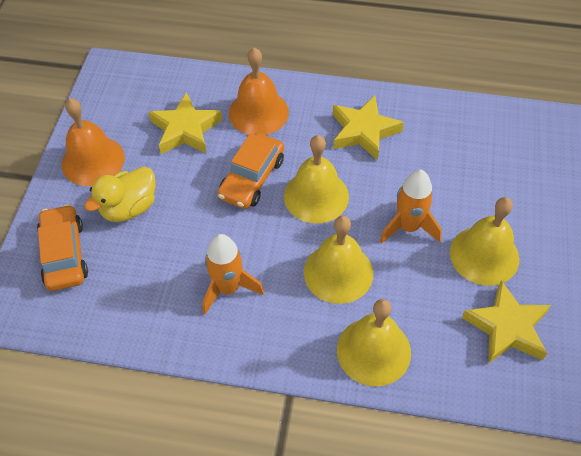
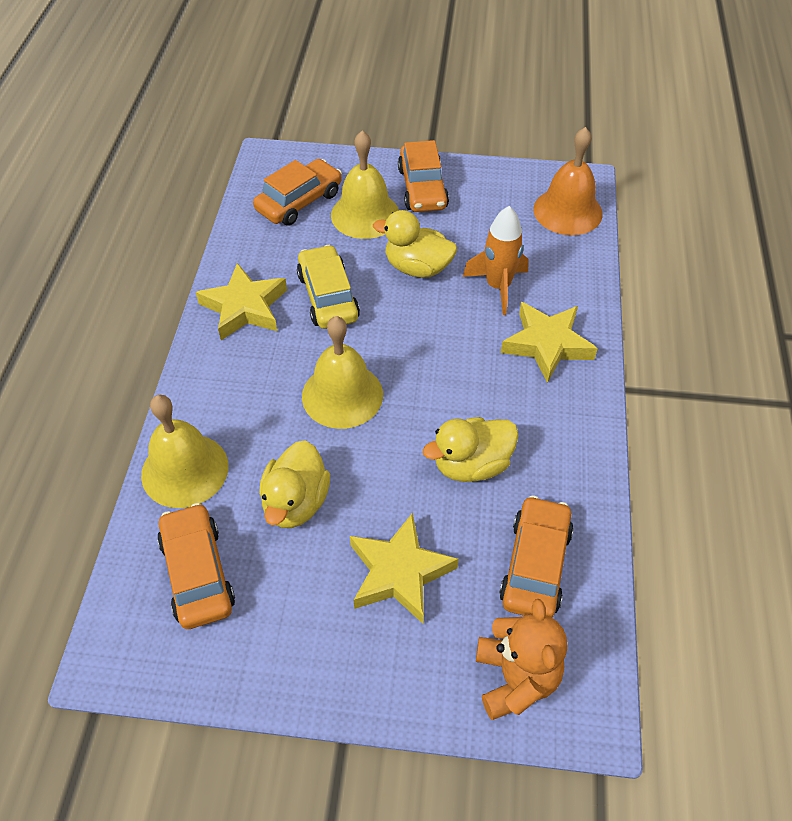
orange bell: [62,98,125,186] [229,48,289,135] = 2 -> [533,127,603,235] = 1
orange car: [37,204,88,291] [217,133,284,209] = 2 -> [157,503,235,629] [253,159,342,226] [398,140,449,212] [499,495,574,618] = 4
orange rocket: [202,234,264,314] [380,170,442,244] = 2 -> [463,206,529,315] = 1
orange teddy bear: none = 0 -> [476,599,567,720] = 1
yellow bell: [284,135,349,224] [304,216,373,304] [337,299,411,387] [450,197,519,286] = 4 -> [141,395,229,508] [302,316,383,429] [331,130,399,239] = 3
yellow car: none = 0 -> [297,245,360,329] = 1
yellow duck: [84,167,155,222] = 1 -> [259,440,330,528] [373,210,457,278] [423,417,519,482] = 3

